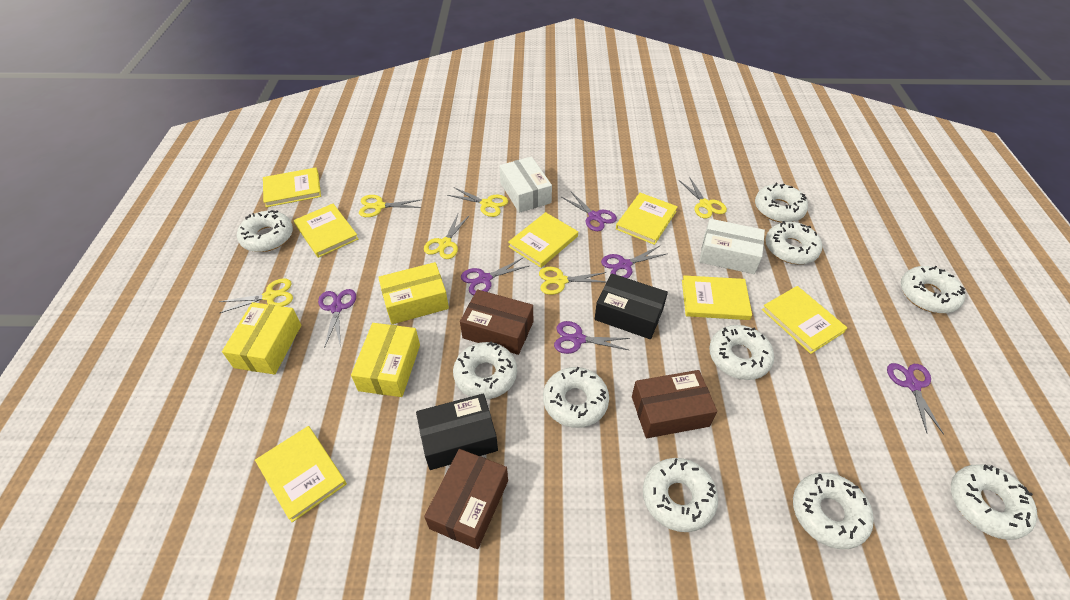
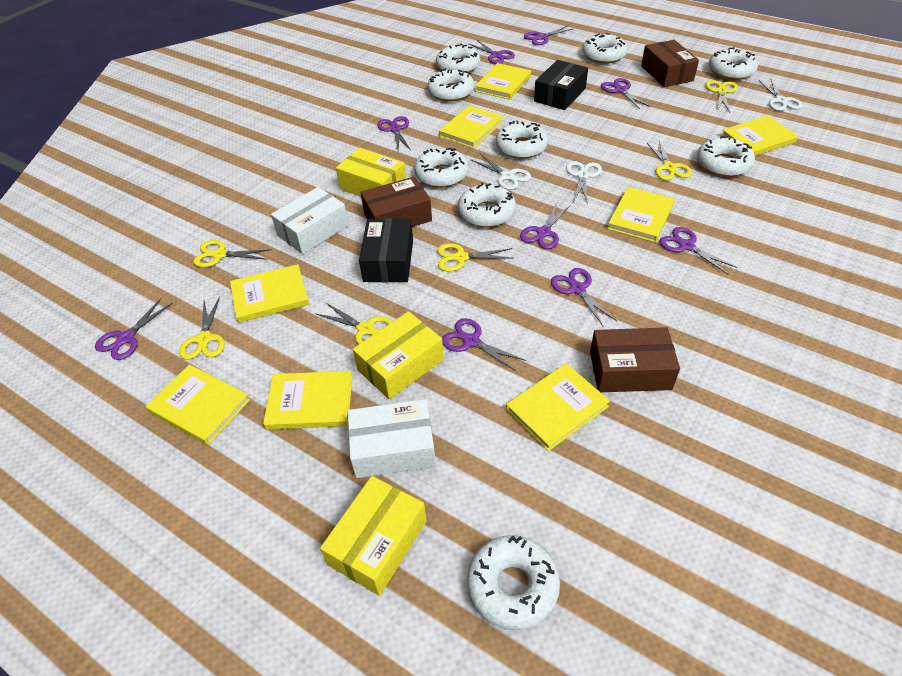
purple scissors: [318,289,356,348] [461,258,529,295] [554,321,630,354] [562,192,617,231] [601,246,666,278] [887,363,944,435] = 6 -> [95,299,172,360] [377,116,411,150] [442,318,526,372] [469,40,515,64] [520,203,571,249] [524,25,573,45] [551,268,617,326] [601,78,650,109] [659,227,737,274] = 9
white donut: [237,210,293,252] [453,342,517,399] [543,367,609,428] [643,458,718,532] [709,325,774,380] [755,183,808,223] [766,221,822,264] [793,473,874,549] [901,266,966,313] [951,464,1037,540] = 10 -> [414,148,469,188] [427,68,474,102] [436,44,480,73] [458,183,516,227] [467,535,560,630] [496,121,548,159] [582,33,627,64] [697,136,755,177] [709,47,758,80] = 9
white scissors: none = 0 -> [471,154,531,190] [566,161,602,204] [759,79,803,111] = 3
yellow book: [255,426,347,522] [263,168,321,207] [294,204,358,258] [508,212,578,268] [616,193,678,245] [682,275,752,320] [762,286,847,354] = 7 -> [146,364,250,445] [230,264,309,323] [263,371,352,430] [439,106,503,148] [475,63,531,100] [506,363,610,451] [607,187,675,242] [721,115,798,156] = 8

